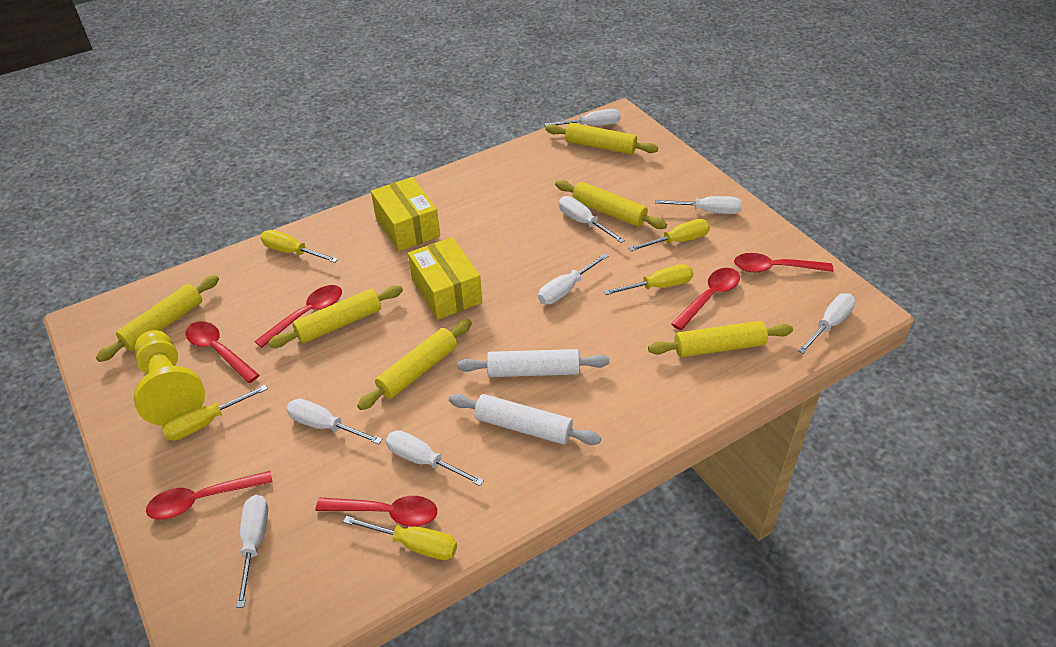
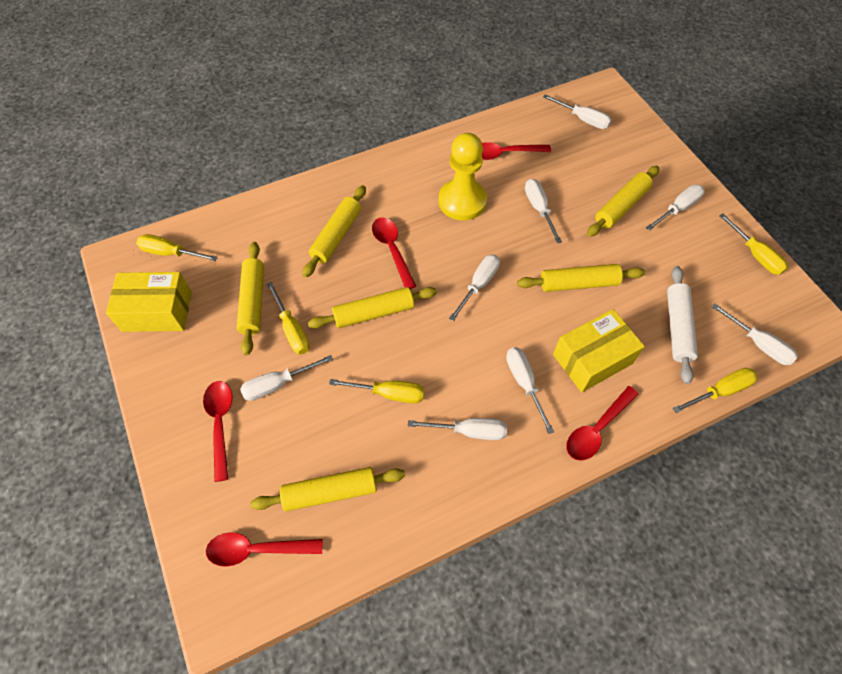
red spoon: [146,471,273,520] [186,321,259,383] [254,285,342,348] [315,496,437,526] [671,268,740,330] [734,253,833,273] = 6 -> [203,381,232,482] [206,532,323,567] [372,217,416,289] [482,142,551,160] [566,386,639,461] = 5
white rolling pin: [449,394,601,445] [457,349,609,377] = 2 -> [667,266,698,384] = 1

